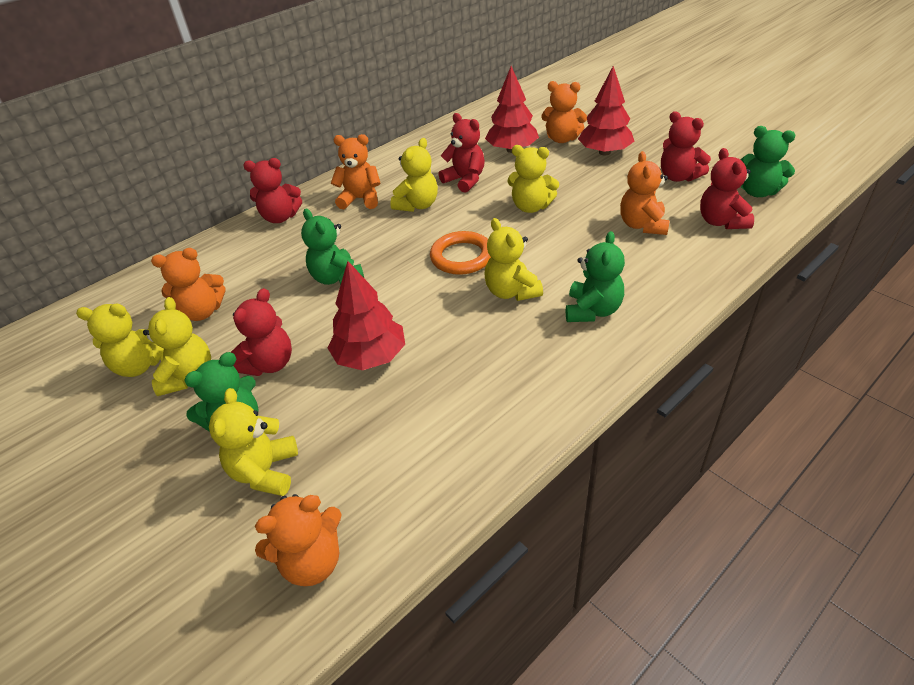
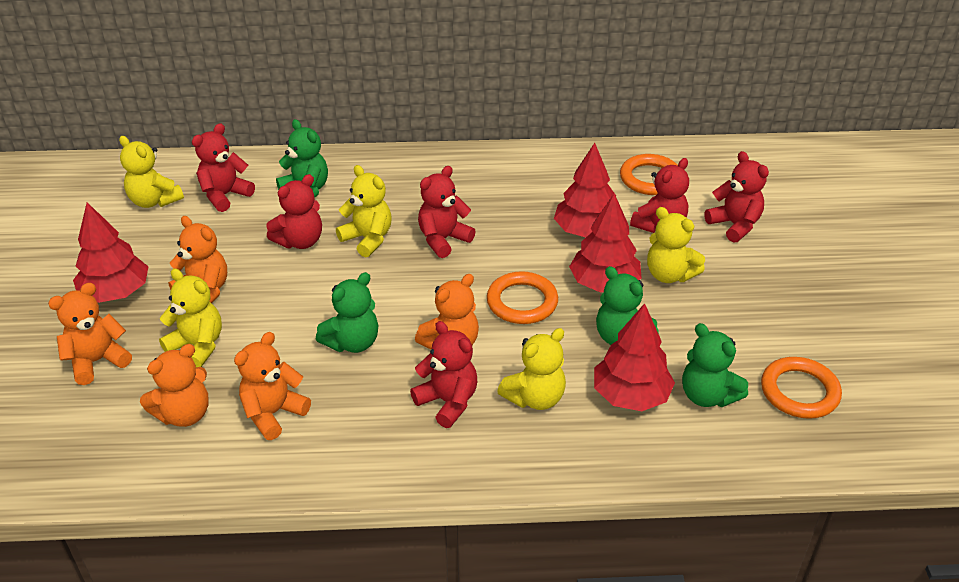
orange ring: [430,231,491,275] = 1 -> [487,271,558,324] [620,154,678,195] [761,357,842,419] = 3
red teddy bear: [231,288,292,376] [243,158,302,223] [438,113,485,193] [661,111,711,182] [700,148,754,229] = 5 -> [192,123,255,212] [266,174,322,249] [410,321,477,428] [418,166,476,258] [630,158,689,233] [704,151,769,243] = 6
red tree: [328,261,405,370] [485,66,539,153] [578,66,635,156] = 3 -> [73,202,149,303] [554,143,616,237] [569,193,641,292] [594,303,675,411] = 4
yellow teddy bear: [76,304,164,377] [143,297,211,396] [209,388,298,496] [390,138,438,212] [485,218,543,301] [507,145,559,213] = 6 -> [119,136,184,208] [159,268,222,367] [336,165,391,257] [497,328,566,410] [647,207,705,283] = 5

